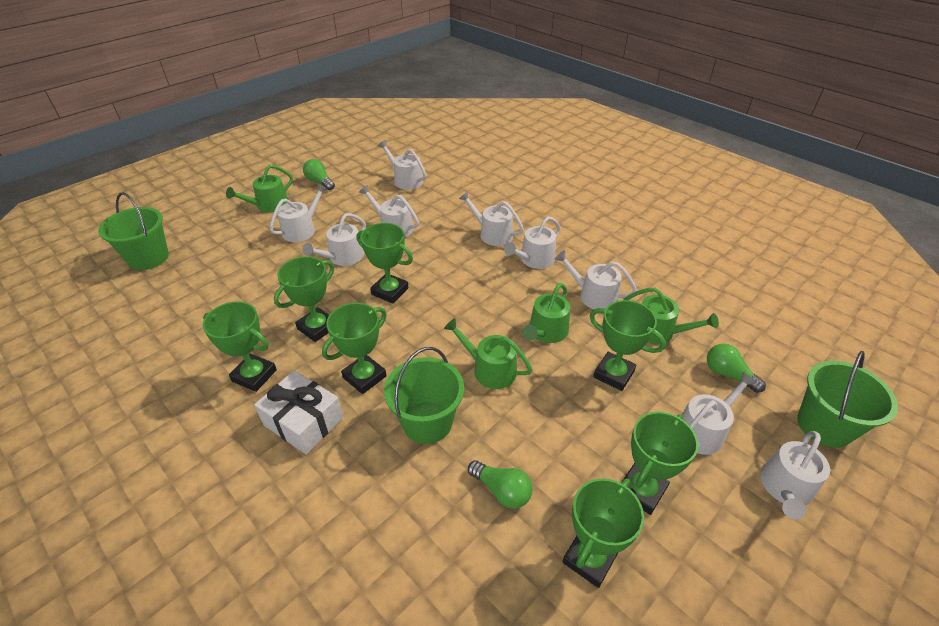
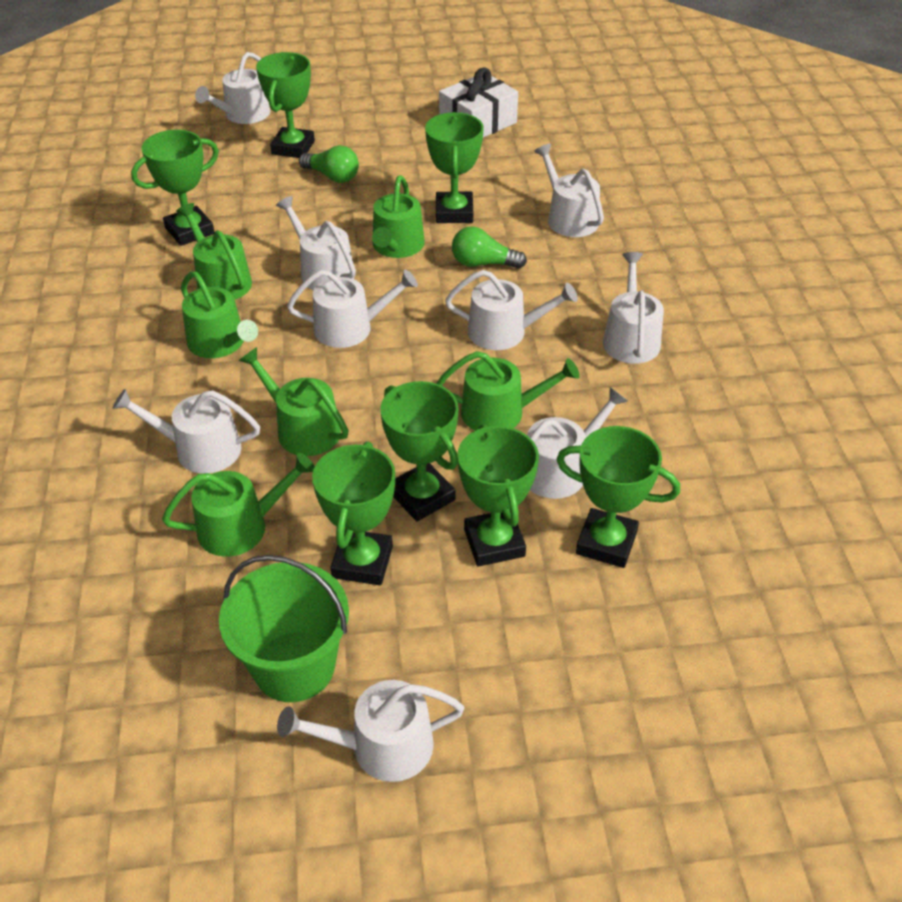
green bucket: [98,192,169,270] [384,347,464,444] [797,351,898,448] = 3 -> [219,555,349,702] = 1
green light bulb: [303,159,335,190] [468,460,533,509] [707,344,766,393] = 3 -> [299,145,359,183] [452,226,527,269] = 2
green watering can: [226,165,293,212] [444,318,532,389] [523,283,570,343] [623,288,719,345] = 4 -> [162,453,315,557] [176,203,252,300] [181,272,258,358] [239,347,349,456] [372,175,425,258] [436,351,580,431] = 6

